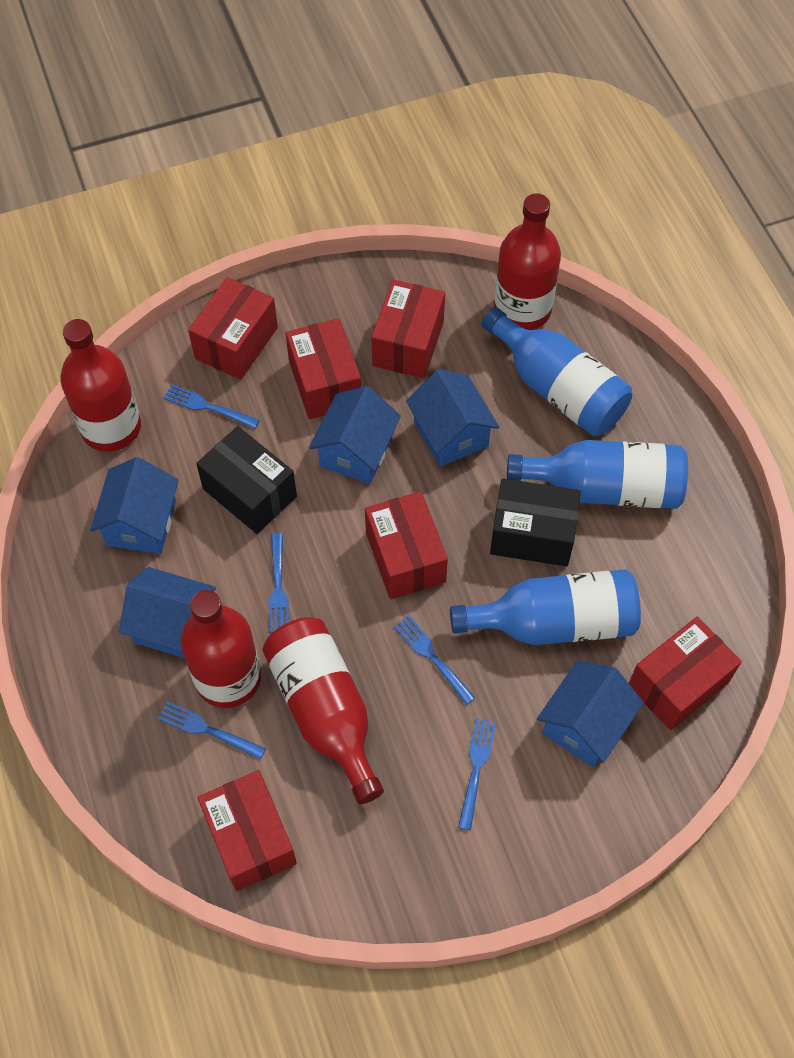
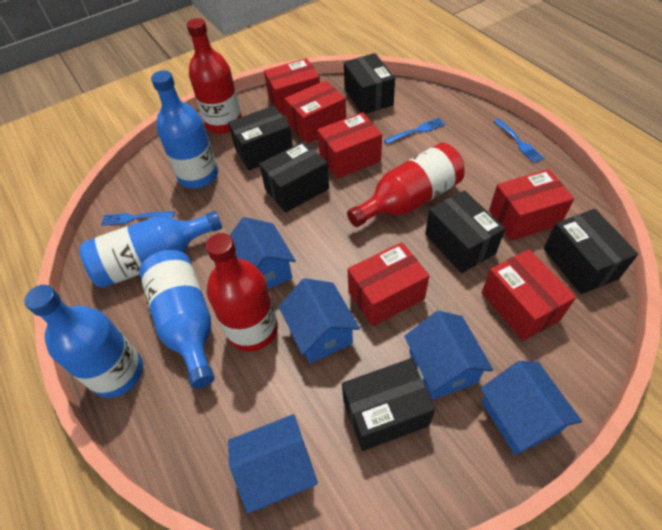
black box: [196,426,297,534] [490,478,581,566] = 2 -> [228,105,293,170] [259,141,329,213] [342,359,435,451] [344,53,395,114] [425,190,505,273] [543,209,638,294] = 6
blue bottle: [450,569,641,645] [481,307,632,436] [507,440,688,509] = 3 -> [24,285,143,398] [79,211,222,288] [139,250,214,389] [151,70,218,188] = 4
blue fork: [158,701,266,759] [163,384,260,429] [269,533,289,633] [394,615,476,705] [458,718,496,830] = 5 -> [101,211,175,226] [384,118,445,144] [494,119,544,163] = 3
red bottle: [60,319,141,452] [180,590,261,708] [262,617,384,804] [494,193,561,330] = 4 -> [187,18,242,134] [206,233,278,352] [347,143,465,227] = 3

